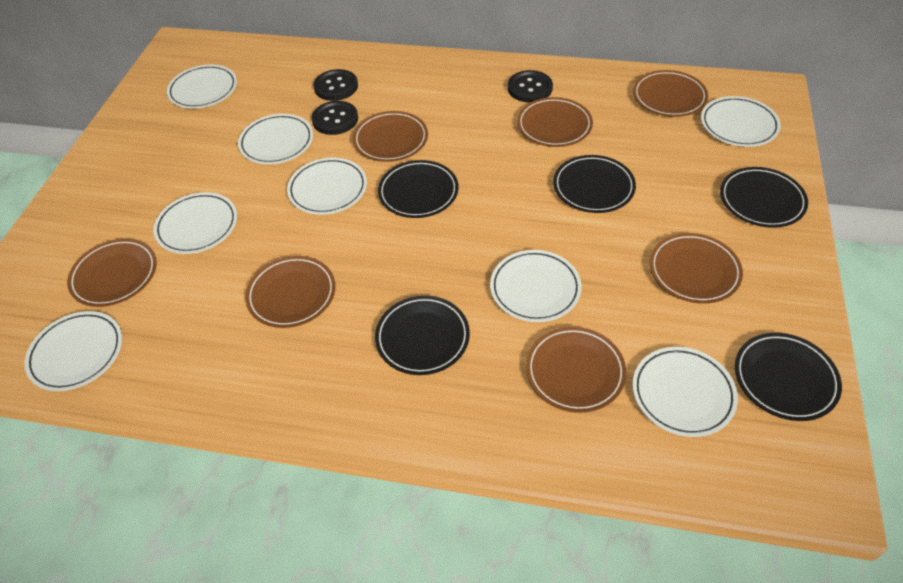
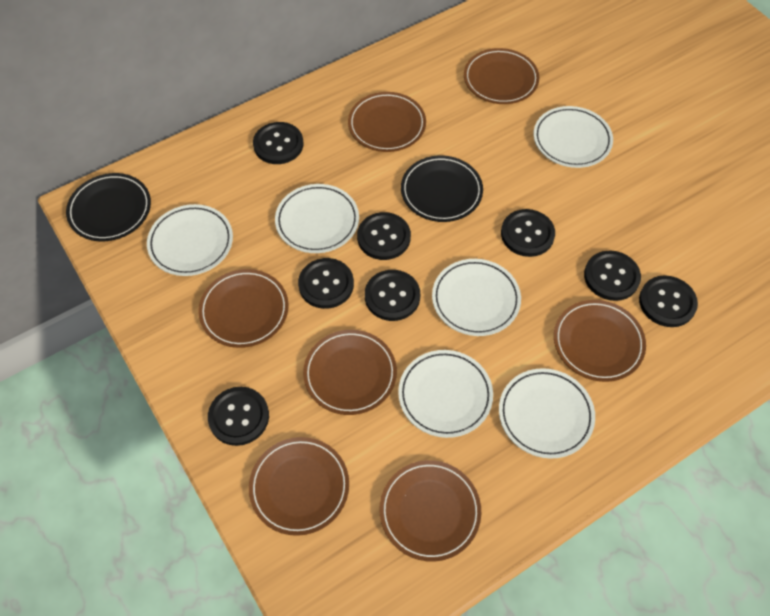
black button: [311,101,358,135] [313,69,358,101] [508,70,553,103] = 3 -> [208,387,269,446] [253,122,304,164] [298,258,354,309] [357,212,411,260] [365,270,420,321] [501,209,555,257] [584,251,641,301] [639,275,698,327] = 8
black plate: [375,296,470,375] [378,160,458,218] [553,155,636,213] [720,167,808,228] [735,333,842,421] = 5 -> [66,173,151,241] [401,155,483,222] = 2
white plate: [24,311,122,391] [153,192,237,254] [167,65,237,108] [238,114,313,164] [287,158,367,215] [490,250,582,322] [632,347,738,437] [701,96,781,147] = 8 -> [147,204,233,276] [275,184,359,253] [398,350,493,438] [432,259,521,336] [499,368,595,459] [533,106,613,168] = 6

